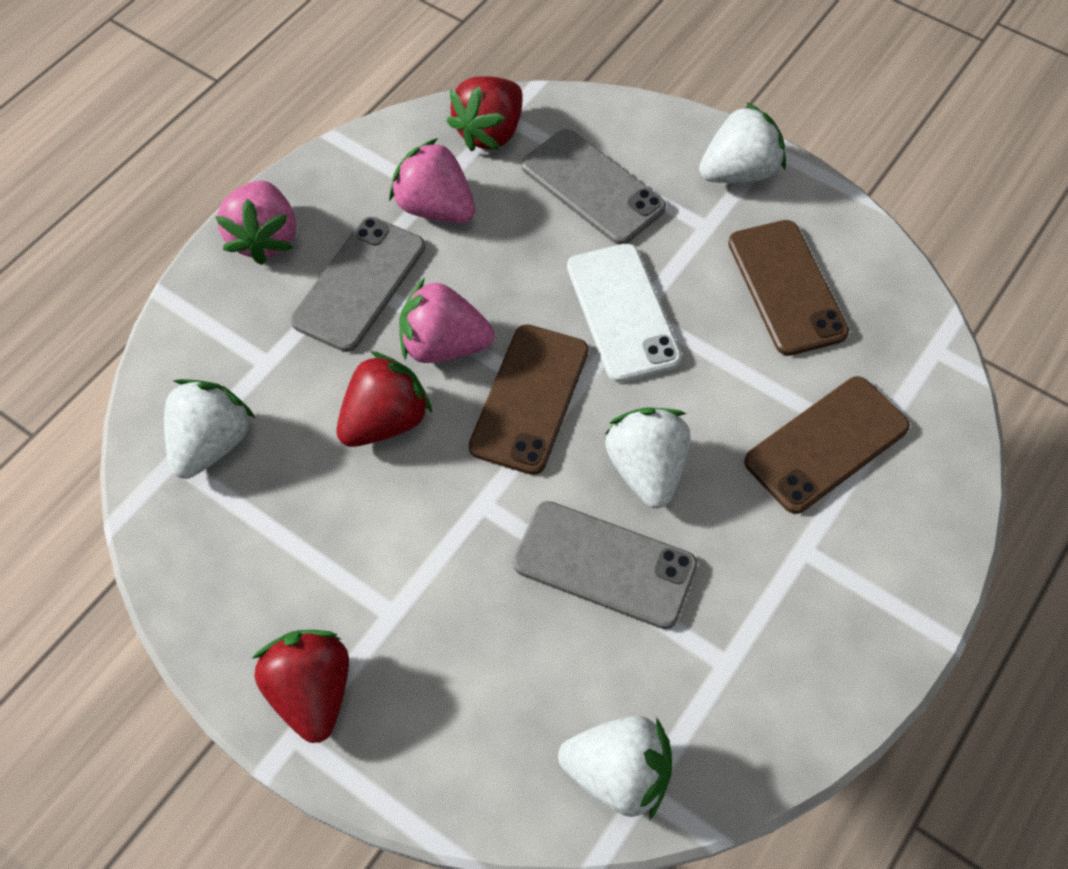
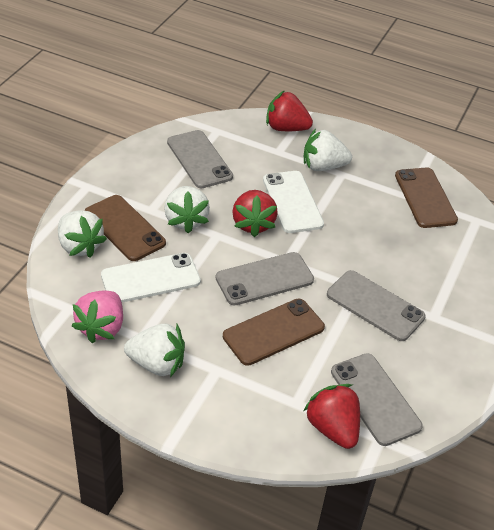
grey phone: [290,217,425,352] [513,501,697,629] [522,129,666,245] = 3 -> [167,130,233,188] [216,252,314,306] [327,270,426,341] [331,353,423,446] = 4
pink strawberry: [215,180,296,265] [389,138,475,223] [399,278,494,363] = 3 -> [72,291,123,343] = 1
white phone: [567,243,682,382] = 1 -> [101,253,201,303] [263,171,324,233] = 2

